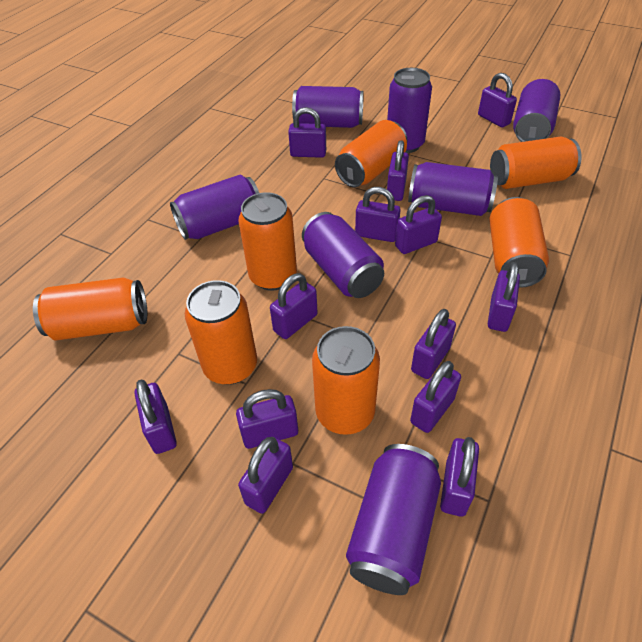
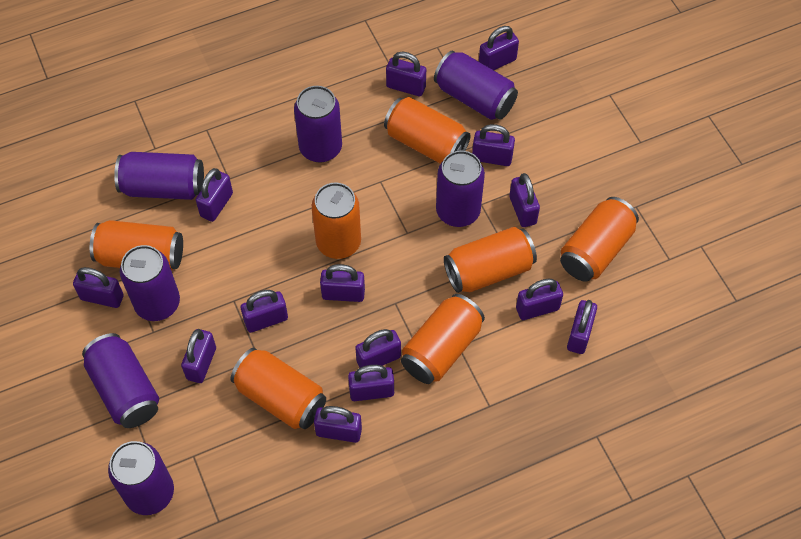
purple padlock: [134,380,177,454] [236,389,298,449] [238,437,293,514] [270,273,318,339] [288,107,326,158] [355,187,401,242] [387,140,409,201] [395,195,442,254] [410,361,461,433] [411,309,456,379] [440,437,479,517] [478,73,517,127] [488,262,520,332] = 13 -> [73,267,124,308] [181,329,216,383] [196,168,233,222] [241,290,288,333] [314,406,362,443] [320,264,365,302] [348,365,394,401] [355,329,401,368] [386,51,426,96] [472,124,515,166] [479,26,519,70] [509,173,540,227] [516,279,563,320] [567,300,597,354] = 14

